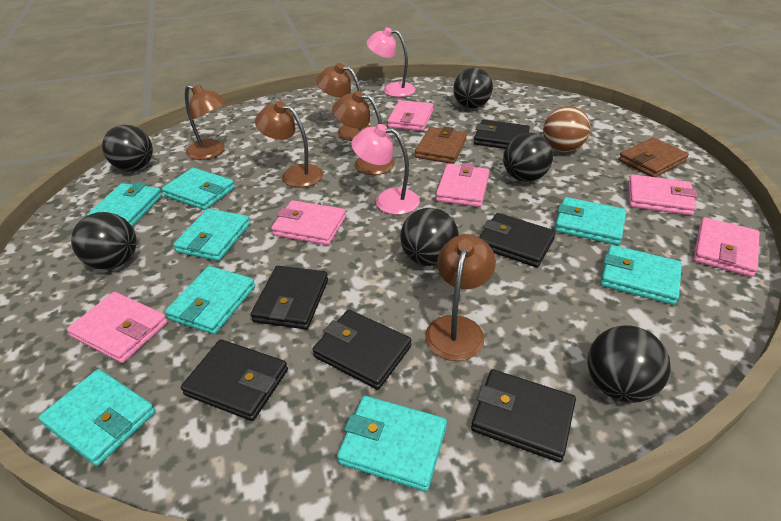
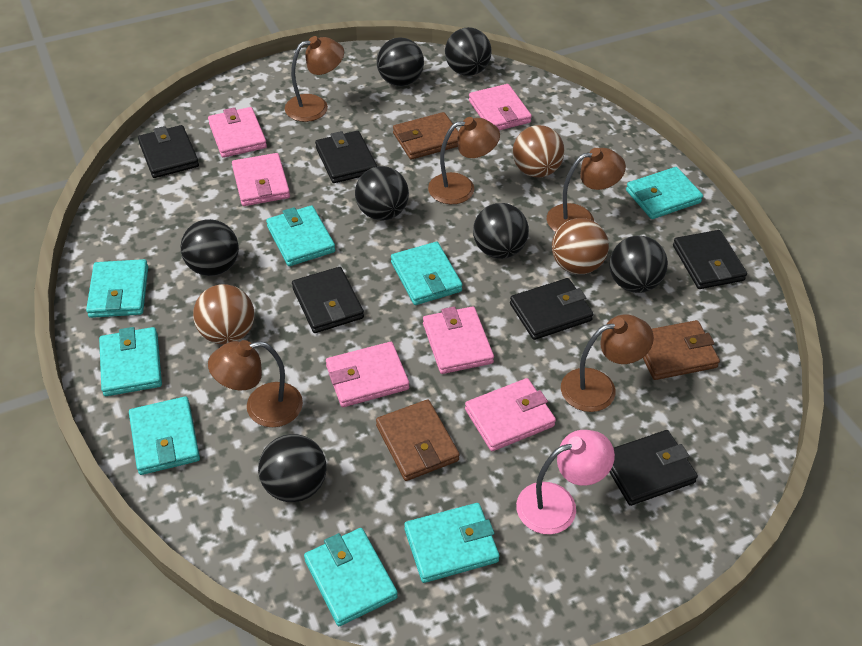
black ball: [71,212,137,269] [102,125,153,171] [400,208,459,266] [453,67,493,109] [503,133,553,182] [588,325,671,403] = 6 -> [180,219,239,276] [258,434,327,502] [355,166,409,220] [377,37,424,86] [445,27,492,76] [473,203,529,259] [609,236,668,293] = 7
brown ball: [543,106,590,152] = 1 -> [193,284,254,345] [513,125,564,178] [552,218,609,274] = 3
brown wallet: [415,127,467,164] [618,137,689,177] = 2 -> [376,399,460,481] [393,112,458,160] [643,320,720,380] = 3
pink lamp: [351,124,420,215] [366,27,416,97] = 2 -> [516,430,615,534] = 1

